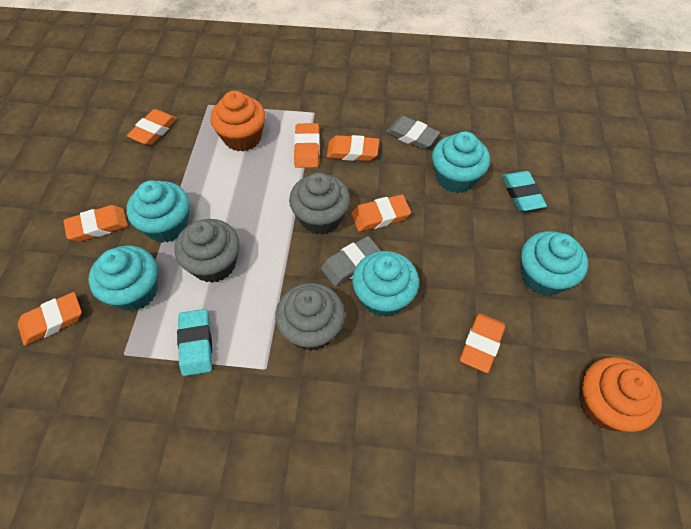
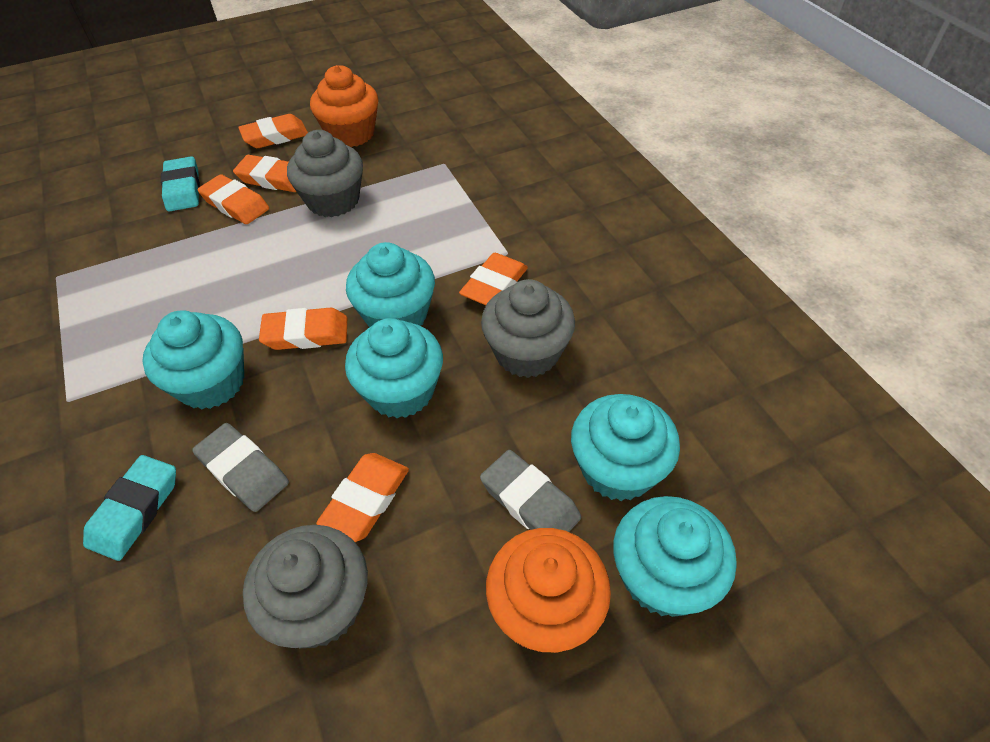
orange eraser: [18,292,82,346] [64,205,128,242] [127,109,177,145] [294,123,320,168] [327,135,379,161] [351,194,411,232] [460,313,505,373] = 7 -> [198,174,269,224] [233,155,296,192] [238,114,308,148] [259,308,347,350] [316,453,409,542] [459,253,528,305] = 6

